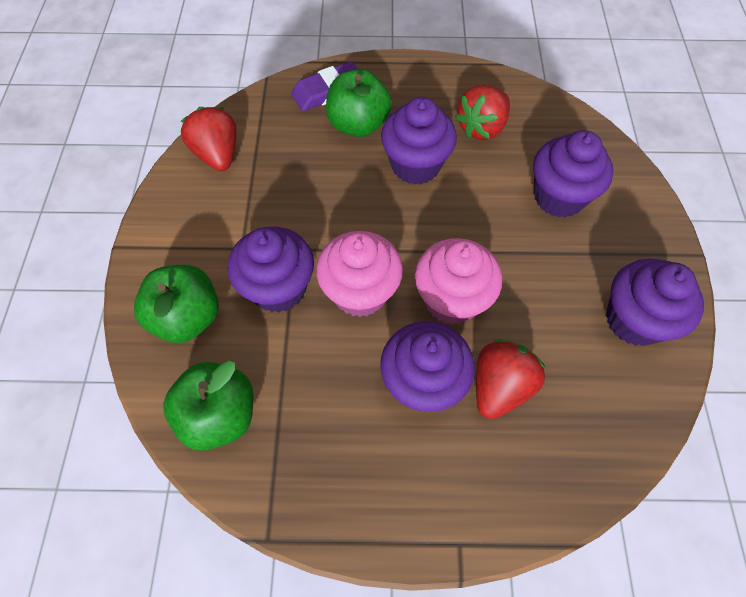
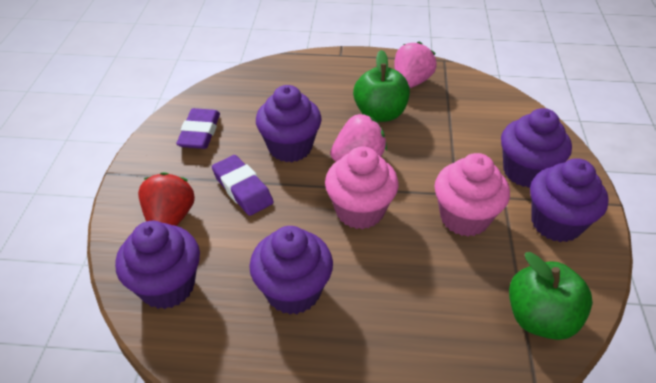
green apple: [134,265,219,343] [163,361,253,451] [326,69,392,137] = 3 -> [353,50,410,122] [509,252,593,340] = 2
pink strawberry: none = 0 -> [330,114,387,162] [394,41,437,88] = 2
purple eraser: [291,61,358,111] = 1 -> [176,108,220,149] [212,155,274,216] = 2
red strawberry: [181,107,236,171] [455,85,510,140] [476,339,546,419] = 3 -> [138,172,195,226] = 1

